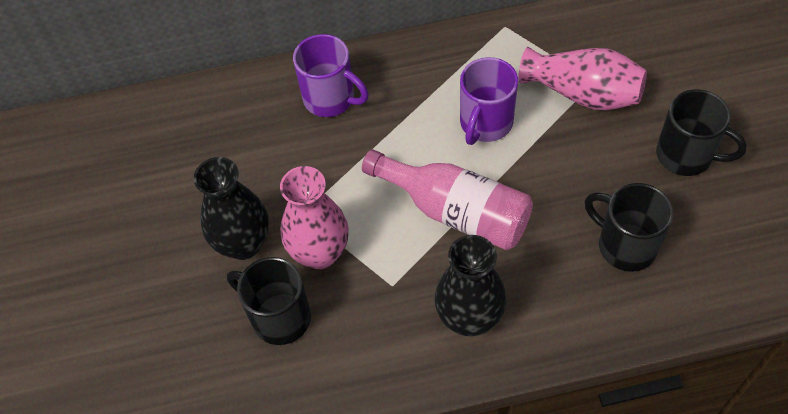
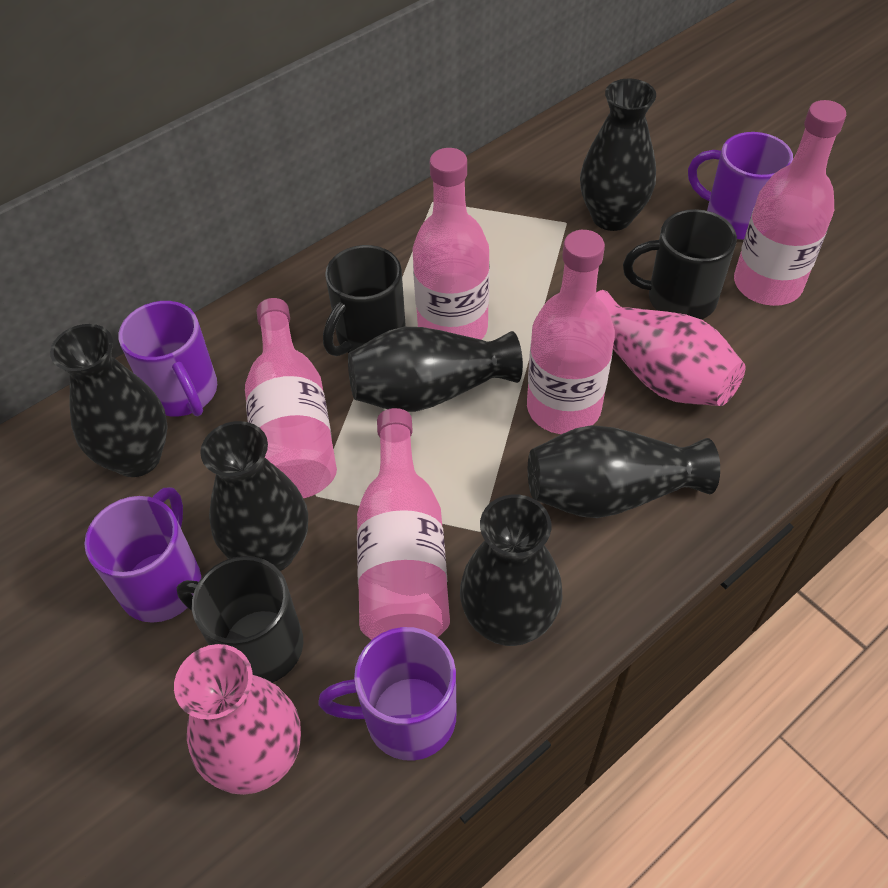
black vase: [194,157,269,260] [435,235,506,336] = 2 -> [50,324,168,477] [200,421,308,571] [348,327,523,412] [460,494,562,646] [528,425,720,518] [580,78,656,231] = 6
pink bottle: [362,149,533,250] = 1 -> [245,298,337,498] [357,408,450,640] [413,148,490,340] [527,230,615,434] [734,100,846,306] = 5
purple mug: [293,34,369,117] [460,57,518,145] = 2 -> [84,487,201,623] [118,301,217,416] [319,627,456,761] [688,132,793,240] = 4

